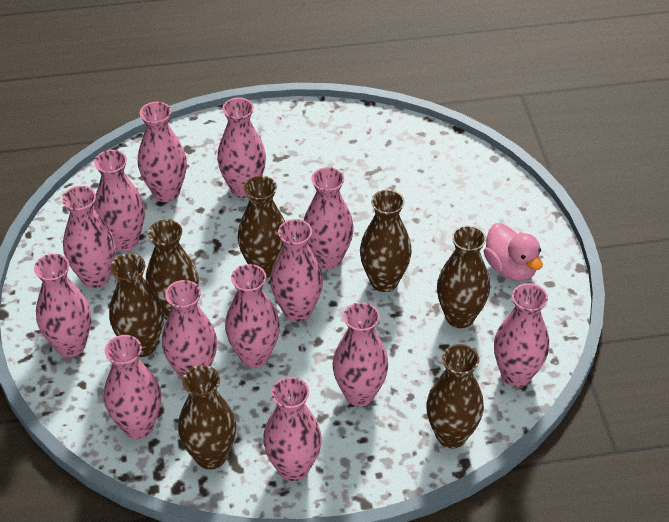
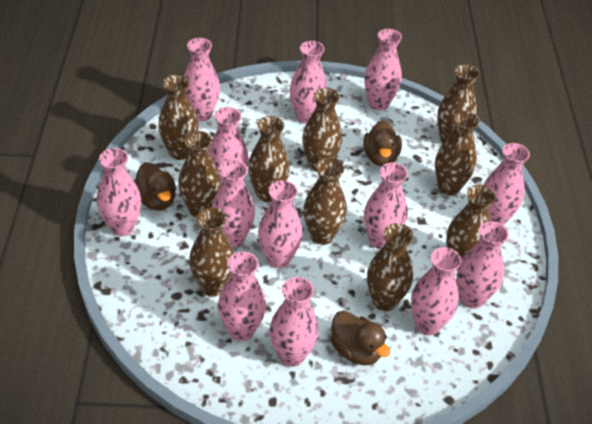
brown duck: none = 0 -> [134,162,176,210] [331,311,390,365] [363,120,402,166] = 3
brown vase: [109,254,164,357] [146,220,199,320] [178,365,236,470] [238,176,285,278] [360,189,412,292] [426,344,484,448] [437,225,490,328] = 7 -> [158,75,199,160] [178,131,221,217] [189,208,234,296] [248,116,290,202] [302,88,342,172] [303,158,347,245] [367,223,414,311] [435,111,480,196] [437,64,480,143] [446,185,496,270] = 10
pink duck: [484,223,543,281] = 1 -> none = 0

